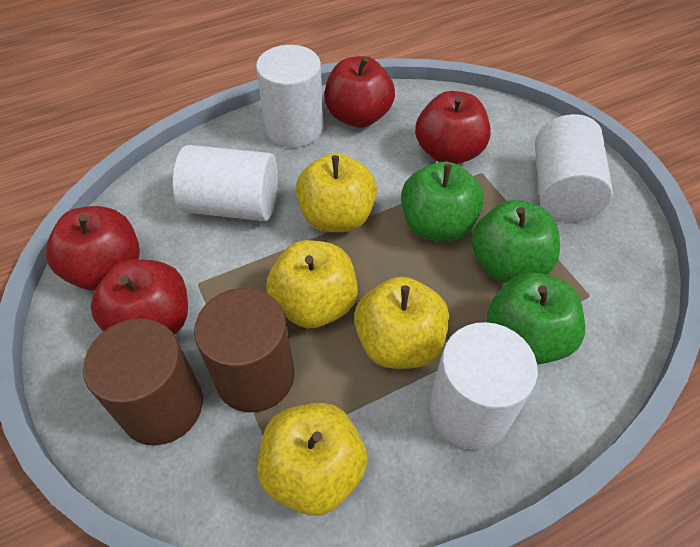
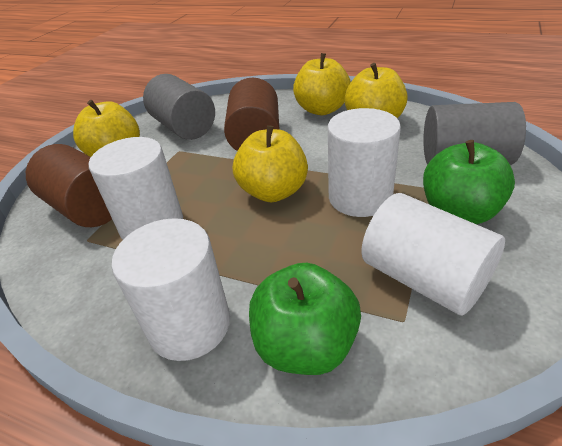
green apple: [401,162,484,242] [471,200,560,283] [487,272,585,364] = 3 -> [249,263,361,375] [423,140,515,224] = 2
grey cylinder: none = 0 -> [143,74,215,140] [423,102,526,165] = 2
red apple: [46,206,140,291] [91,259,188,335] [325,56,395,128] [415,91,491,164] = 4 -> none = 0

